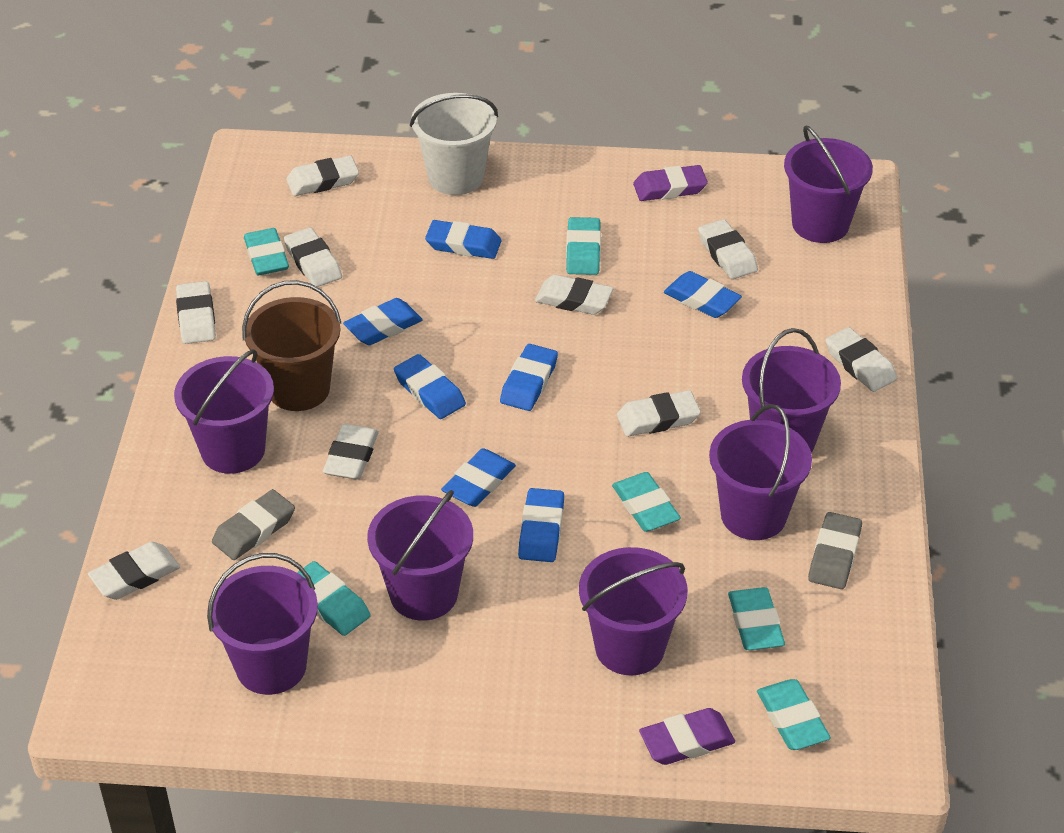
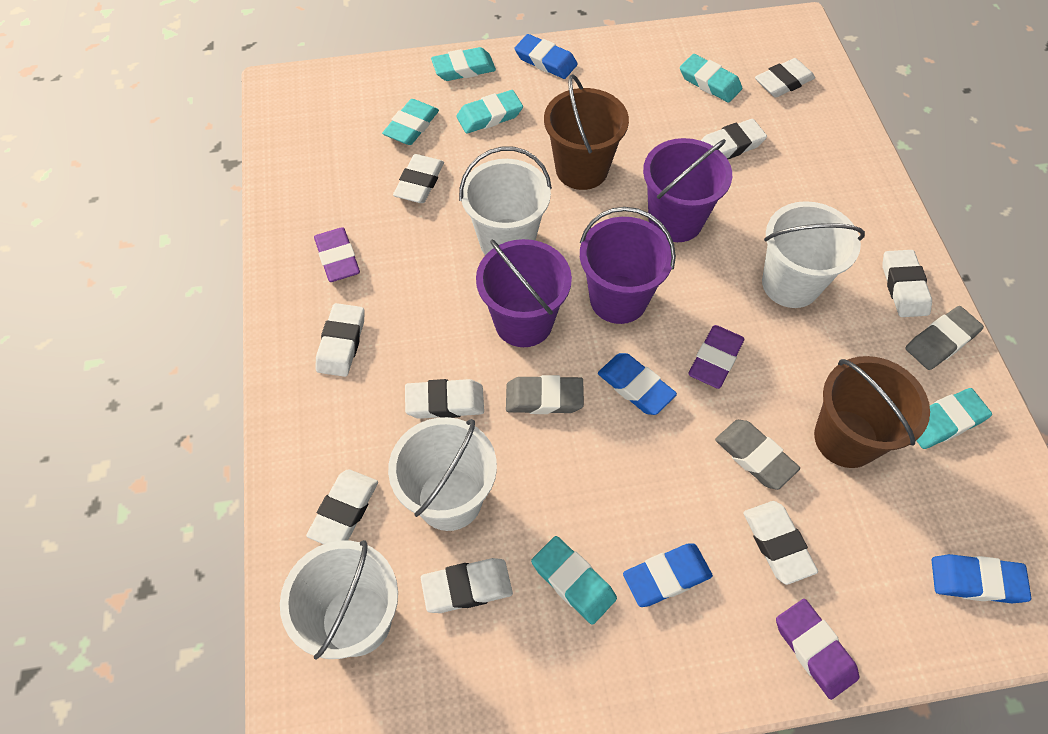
blue eraser: [343,298,423,345] [394,354,466,419] [425,220,502,259] [441,448,516,507] [500,344,558,411] [518,488,564,562] [664,271,742,318] = 7 -> [514,34,578,79] [598,353,677,415] [623,543,713,607] [932,554,1031,604] = 4
brown bucket: [242,280,341,411] = 1 -> [544,74,629,190] [814,356,930,468] = 2
grey eraser: [212,489,295,560] [808,512,862,589] = 2 -> [506,375,584,414] [715,420,800,490] [905,306,984,370] = 3
purple bucket: [174,349,274,474] [207,553,318,695] [367,490,473,621] [579,547,687,675] [709,404,812,540] [742,328,841,452] [784,126,873,243] = 7 -> [476,239,572,347] [580,207,676,324] [643,138,732,242] = 3
purple eraser: [633,165,708,201] [639,708,735,765] = 2 -> [314,227,360,282] [689,325,744,389] [776,599,859,700] = 3
white bucket: [410,93,498,195] = 1 -> [280,540,398,660] [388,417,497,531] [459,147,552,255] [762,201,865,308] = 4

